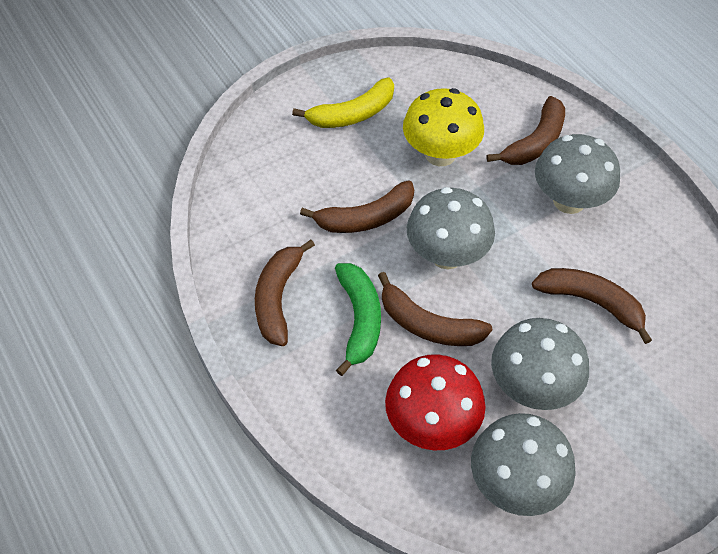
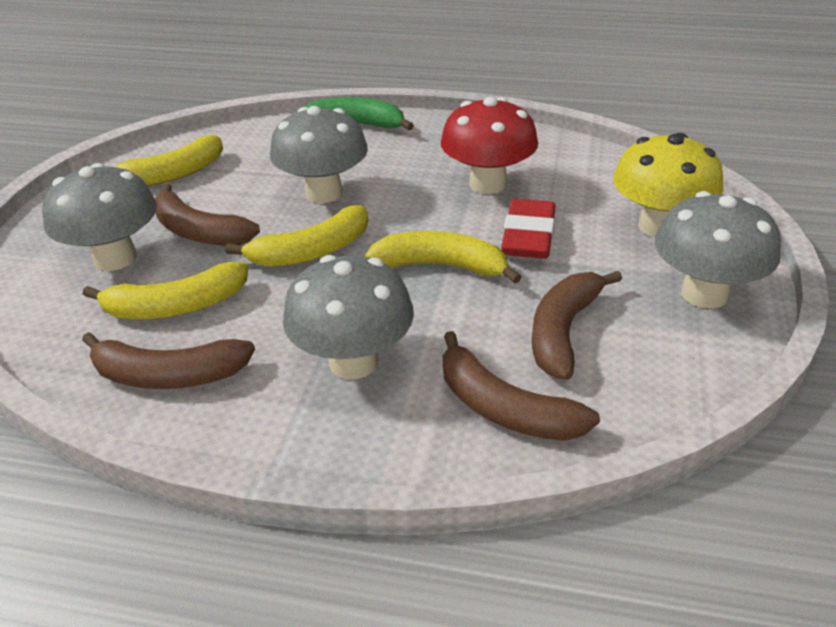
brown banana: [255,240,315,346] [300,180,414,233] [378,272,492,346] [487,96,565,165] [532,268,652,344] = 5 -> [82,332,255,389] [155,183,260,246] [443,331,600,441] [532,271,622,380] = 4
red eraser: none = 0 -> [501,199,555,259] = 1
yellow banana: [292,77,394,128] = 1 -> [83,262,248,319] [115,135,223,186] [225,205,369,267] [365,231,522,284] = 4

